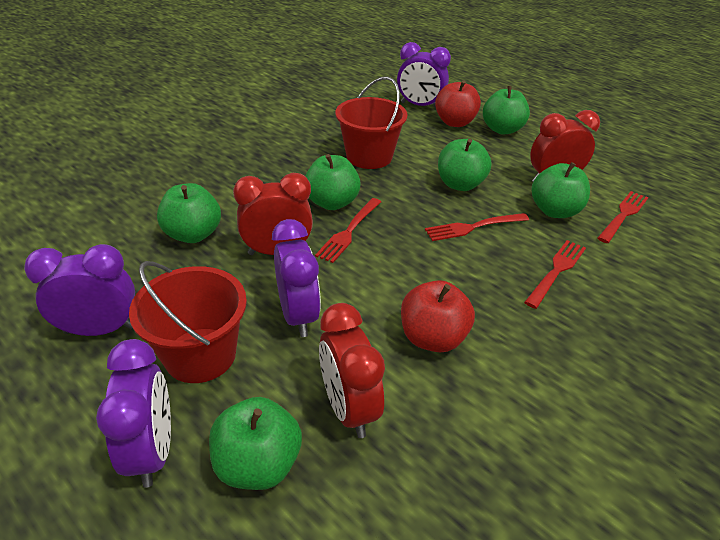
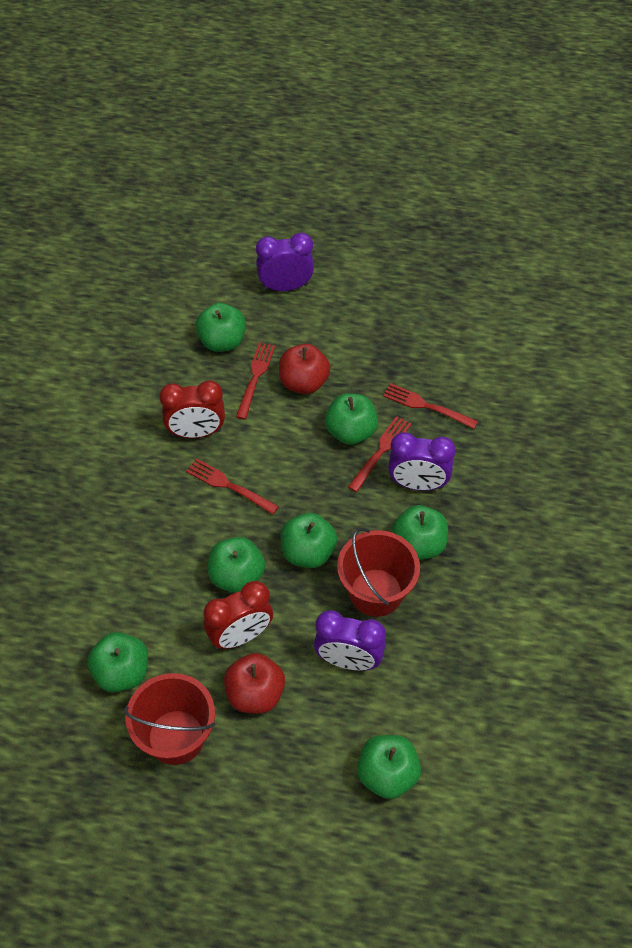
green apple: [157,183,221,243] [209,397,302,490] [305,154,361,210] [438,139,491,191] [483,86,530,135] [532,162,590,218] = 6 -> [87,632,148,692] [195,303,246,352] [208,537,265,593] [280,513,337,568] [325,393,378,445] [357,735,421,799] [392,505,448,560] = 7
purple clock: [24,244,135,336] [96,339,171,488] [272,219,321,337] [397,42,451,109] = 4 -> [256,232,314,291] [314,610,386,671] [388,432,456,491] = 3
red clock: [233,173,313,255] [319,303,385,438] [530,110,600,181] = 3 -> [159,380,225,438] [203,581,273,649] = 2

